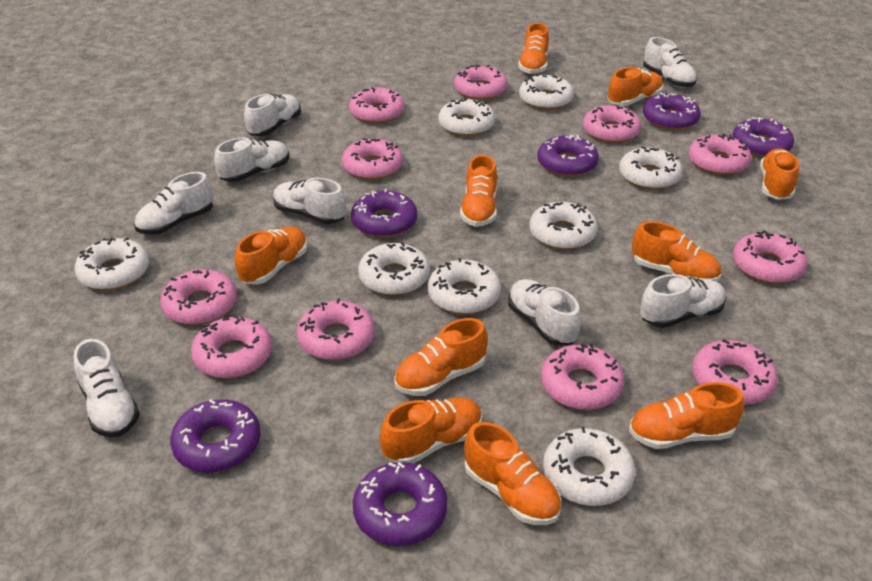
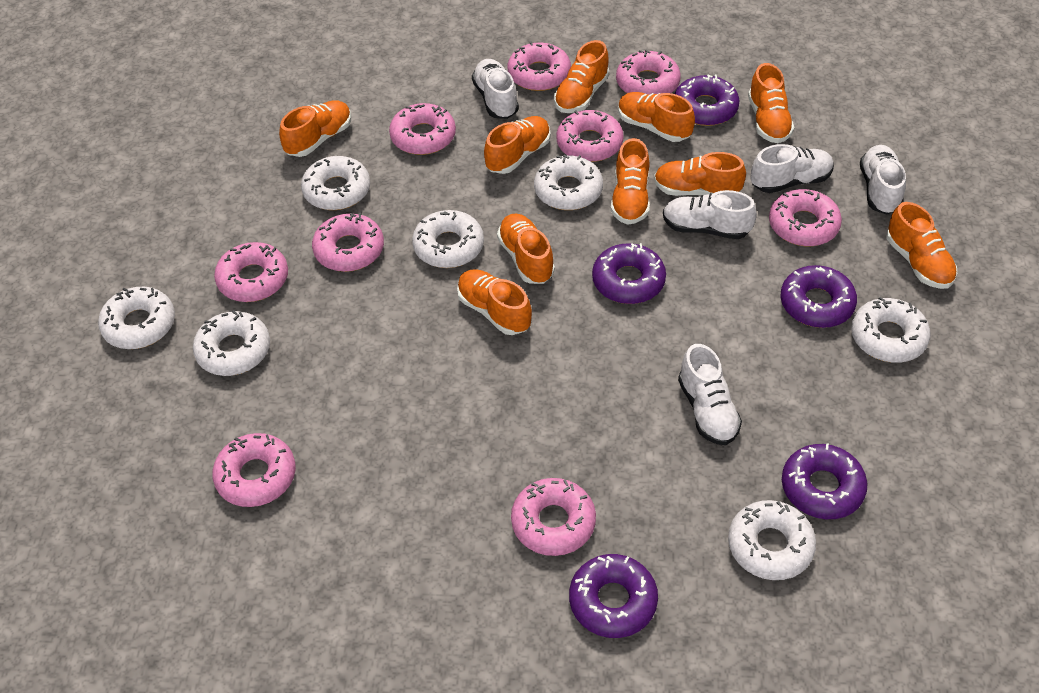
pink donut: [160,269,237,325] [191,315,272,378] [297,299,375,360] [342,138,403,180] [349,87,405,124] [454,65,508,100] [541,344,624,410] [583,105,641,143] [689,134,751,175] [692,339,778,405] [733,230,807,284] = 11 -> [212,433,296,507] [214,242,288,302] [312,213,384,272] [389,103,456,155] [507,42,571,91] [511,478,596,556] [556,110,624,162] [616,50,681,95] [769,189,842,246] = 9
purple donut: [170,399,261,473] [351,189,417,237] [353,462,448,546] [537,135,599,177] [643,93,701,130] [732,117,794,157] = 6 -> [569,554,658,638] [592,243,666,304] [674,75,739,126] [781,265,857,328] [782,443,867,519] = 5
white donut: [74,237,149,290] [358,242,430,296] [427,258,501,314] [438,99,495,136] [519,74,574,110] [530,202,598,250] [543,426,635,506] [619,146,683,190] = 8 -> [98,287,175,349] [193,310,270,376] [301,156,370,210] [412,210,484,268] [534,155,603,210] [728,500,816,580] [851,297,930,363] = 7
white shoe: [74,339,140,437] [134,172,213,235] [214,138,290,182] [244,94,301,136] [273,178,346,224] [508,279,581,346] [640,274,727,328] [643,37,697,88] = 8 -> [472,59,519,119] [663,190,757,239] [678,344,742,445] [750,144,834,193] [860,145,906,214] = 5

